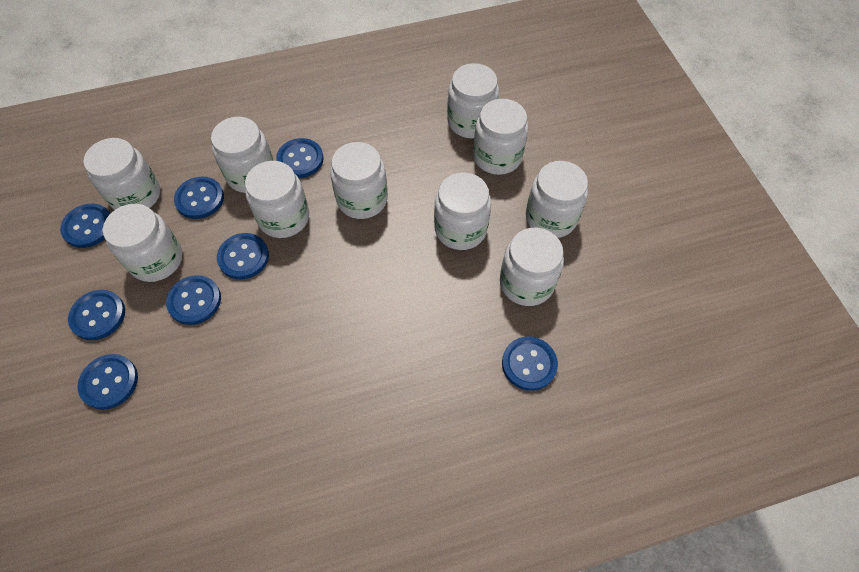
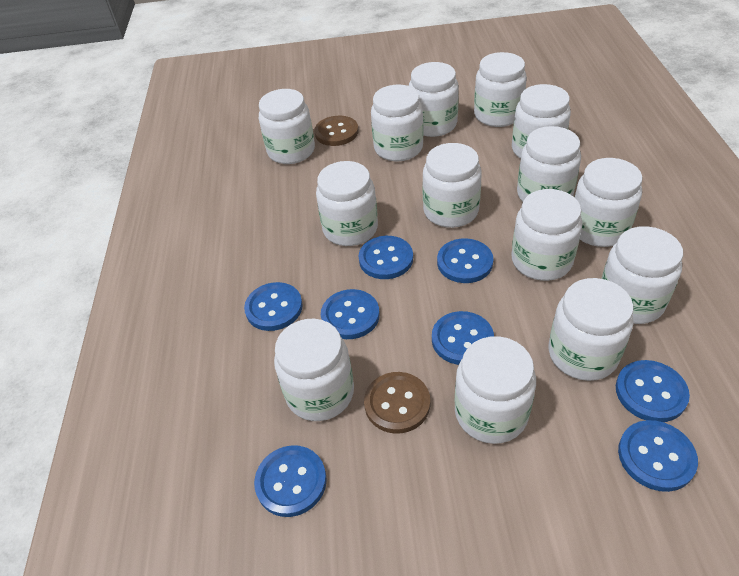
brown button: none = 0 -> [314,116,359,146] [364,372,430,434] = 2
white jar: [83,138,161,210] [103,204,182,282] [211,117,274,193] [245,161,309,238] [330,142,388,219] [434,172,491,250] [447,63,499,139] [473,99,528,175] [500,228,564,306] [526,161,588,238] = 10 -> [259,89,315,164] [274,319,354,421] [316,161,378,246] [371,85,424,161] [409,62,459,137] [422,143,482,228] [455,336,536,444] [474,52,527,127] [512,84,571,159] [512,189,582,281] [517,126,581,202] [549,278,633,381] [574,158,643,247] [601,226,683,324] = 14

